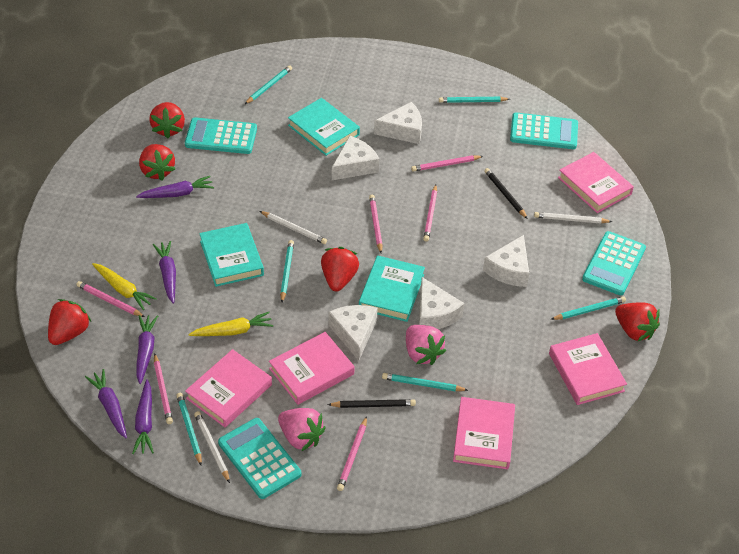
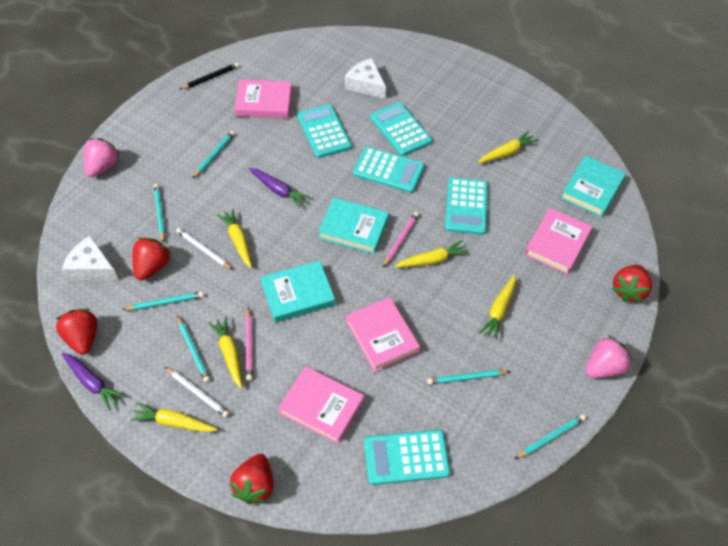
black pencil: [327,399,416,408] [484,168,528,219] = 2 -> [179,63,239,90] = 1
pink book: [185,349,272,427] [269,332,355,405] [453,397,515,470] [549,333,627,405] [558,152,634,213] = 5 -> [234,80,292,118] [278,366,364,444] [346,297,420,373] [524,208,592,275] = 4
pink pencil: [76,281,145,317] [154,353,173,424] [337,416,367,491] [369,195,383,253] [411,155,483,172] [423,185,437,242] = 6 -> [246,307,253,381] [383,212,419,268] = 2
purple carrot: [85,369,127,438] [132,379,154,454] [136,176,214,198] [136,315,158,384] [152,241,176,304] = 5 -> [61,353,125,411] [249,168,310,208] = 2
red strawberry: [48,299,91,345] [139,144,175,181] [149,102,185,139] [321,247,359,292] [615,302,660,342] = 5 -> [55,309,97,355] [132,237,172,280] [230,454,274,505] [612,265,652,302] = 4
turquoise calculator: [185,117,257,154] [218,418,301,499] [510,112,578,149] [582,231,646,295] = 4 -> [297,104,352,158] [353,147,425,193] [364,430,450,485] [370,102,432,156] [445,177,488,235] = 5
white cheese: [328,305,378,360] [332,136,379,180] [374,102,422,144] [419,277,465,329] [483,235,529,287] = 5 -> [62,236,118,280] [345,58,386,99] = 2
white pencil: [194,411,230,483] [260,211,327,244] [534,212,612,224] = 3 -> [165,367,229,417] [176,228,233,270] = 2
yellow carrot: [92,263,157,310] [189,312,273,336] = 2 -> [130,402,218,432] [208,316,242,389] [217,209,252,268] [394,240,469,268] [478,131,538,164] [479,275,516,340] = 6

